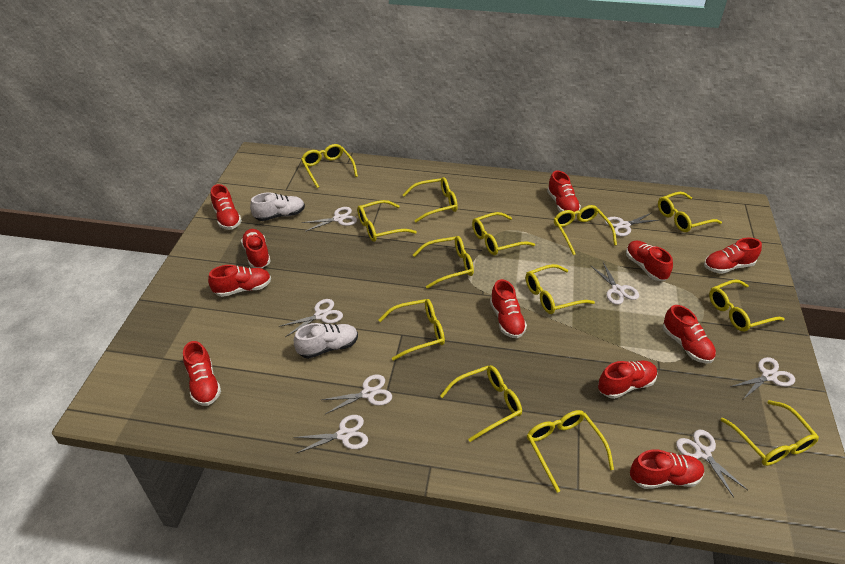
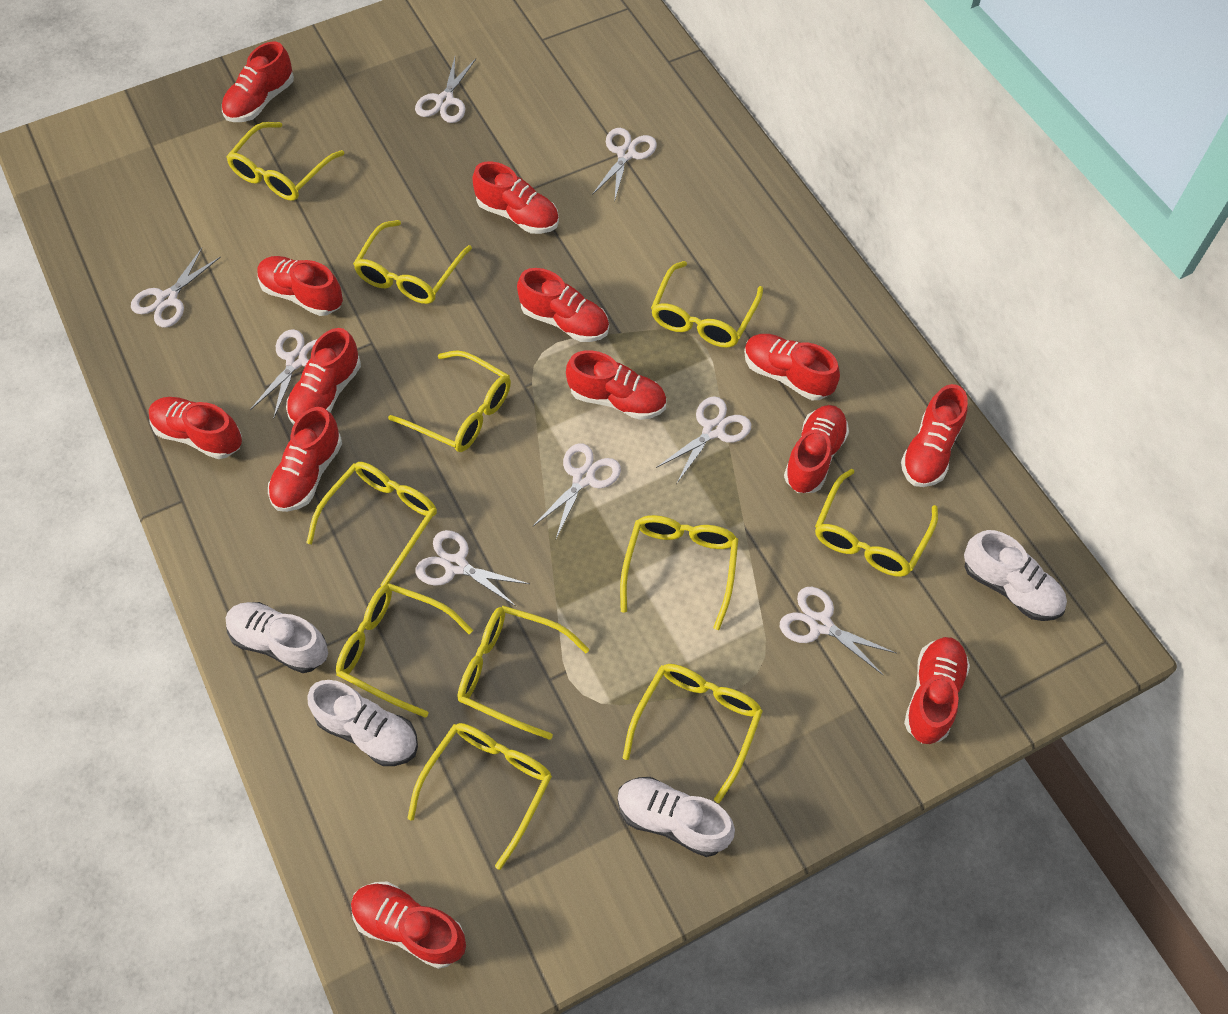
red shoe: [183,341,221,406] [208,265,271,297] [211,184,242,230] [241,229,271,268] [490,279,527,338] [547,171,581,215] [598,360,657,399] [626,241,673,281] [630,449,704,489] [663,305,716,363] [704,238,762,274] = 11 -> [149,397,242,459] [222,41,294,122] [257,256,343,316] [268,407,342,512] [286,328,361,425] [351,882,466,969] [472,161,559,234] [517,268,609,342] [566,350,666,420] [744,334,840,400] [784,405,849,493] [901,384,968,487] [904,637,970,744] = 13
white shoe: [250,192,305,221] [294,323,358,359] = 2 -> [226,602,328,673] [307,680,418,766] [617,777,735,857] [964,530,1067,621] = 4
yellow glasses: [301,144,358,188] [357,200,417,242] [379,299,445,361] [403,177,458,223] [413,236,474,289] [440,365,522,442] [472,212,535,255] [526,264,595,314] [527,410,614,493] [554,205,617,255] [658,192,722,232] [709,280,785,331] [720,400,819,466] = 13 -> [226,122,345,201] [306,462,437,586] [336,583,473,718] [353,220,472,304] [388,350,511,452] [408,723,552,870] [458,606,590,740] [620,515,738,630] [623,664,763,803] [651,261,763,348] [815,469,938,577] = 11

